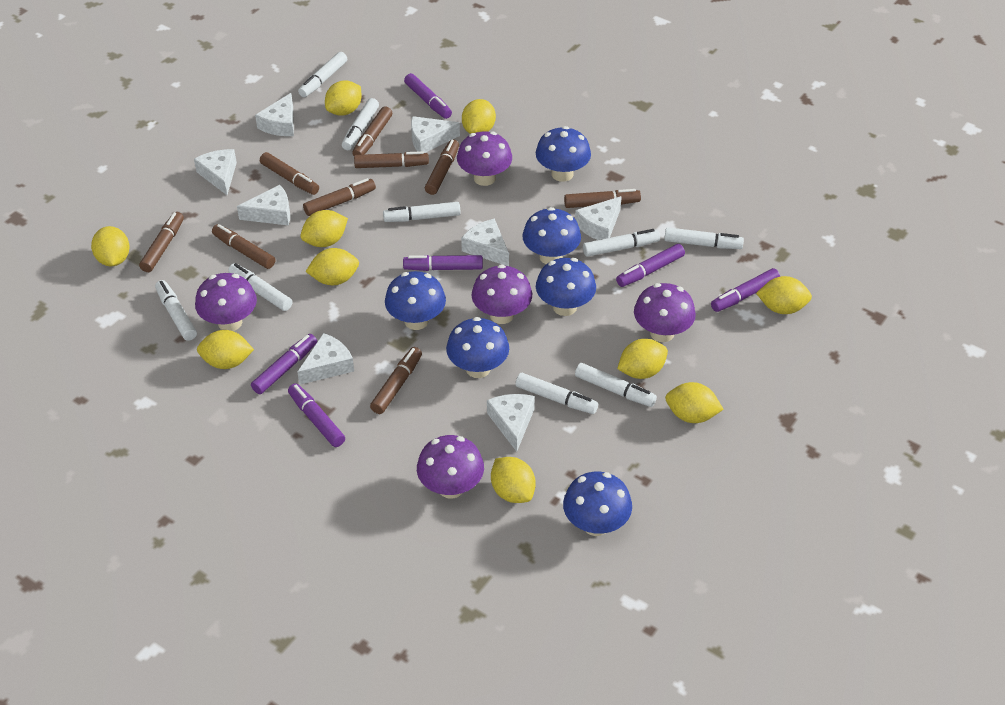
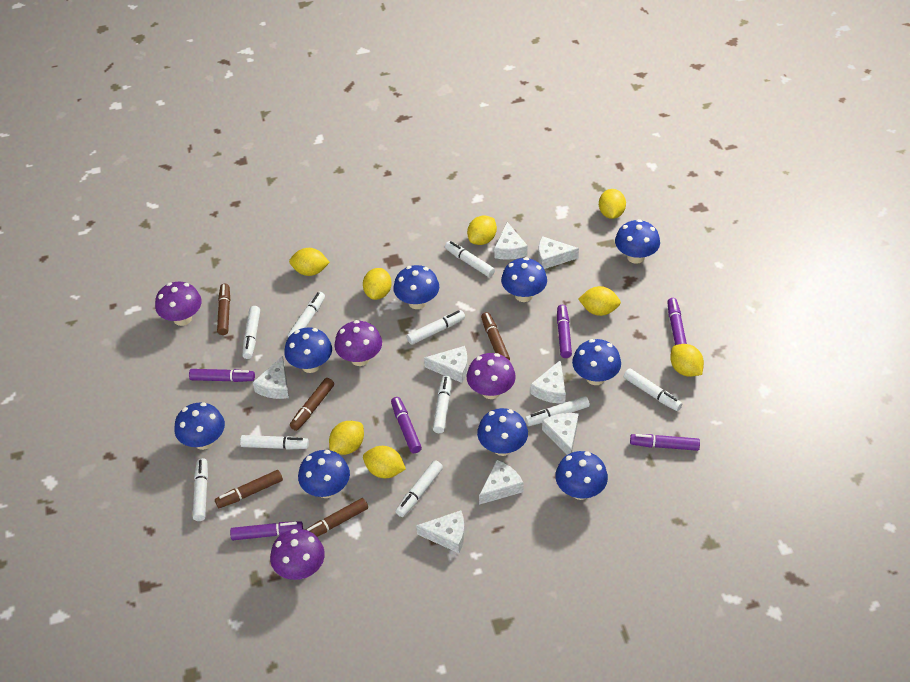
blue mushroom: [385,271,446,330] [446,317,509,378] [523,207,581,264] [536,126,591,182] [536,258,596,316] [563,472,632,536] = 6 -> [174,402,225,450] [284,327,332,373] [298,450,350,498] [393,265,439,309] [477,408,528,456] [501,257,547,302] [555,451,608,500] [572,339,621,385] [615,219,660,264] = 9
brown marker: [139,212,184,272] [212,224,275,269] [260,152,319,195] [303,178,376,216] [352,106,392,156] [354,151,429,168] [370,347,422,414] [425,139,459,195] [564,189,641,208] = 9 -> [215,470,283,508] [217,284,230,335] [290,378,334,431] [306,498,368,537] [481,312,510,361] = 5
purple mushroom: [195,273,257,331] [417,435,484,499] [457,132,512,186] [472,264,532,324] [634,283,696,342] = 5 -> [155,282,202,326] [270,529,325,580] [334,320,382,366] [467,353,516,399] = 4
white marker: [155,280,197,341] [228,263,293,311] [298,52,347,97] [342,98,379,150] [383,202,461,222] [515,373,598,414] [575,363,657,407] [583,229,660,257] [664,227,744,249] = 9 -> [193,458,208,521] [240,435,309,450] [242,306,260,359] [288,292,325,337] [395,460,443,517] [407,310,465,345] [433,375,452,433] [445,241,495,277] [525,396,590,426] [624,368,682,411] = 10
yellow lemon: [91,226,130,266] [197,330,254,369] [300,210,348,247] [305,248,359,285] [325,81,362,116] [462,99,496,134] [491,457,536,503] [617,339,668,379] [665,382,724,423] [756,276,812,314] = 10 -> [289,248,330,276] [329,421,364,455] [363,268,392,300] [363,446,406,478] [467,216,497,245] [578,286,621,316] [599,189,626,219] [670,344,704,377] = 8

